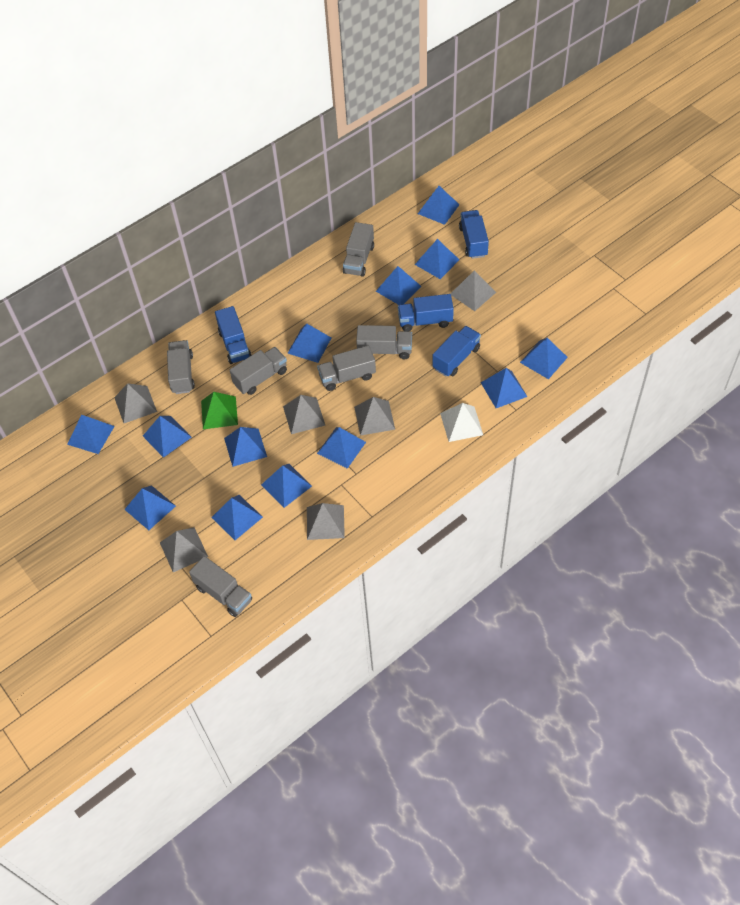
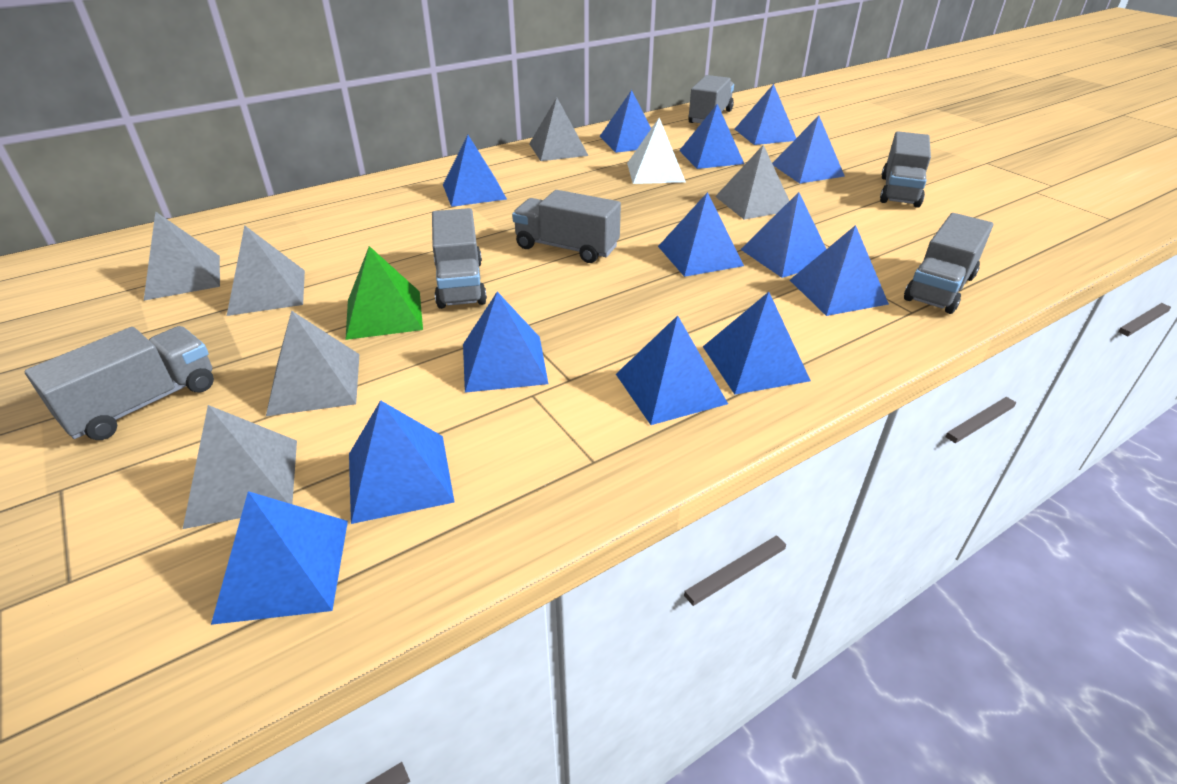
blue truck: [215,306,251,364] [398,294,454,331] [432,326,481,377] [459,210,489,259] = 4 -> none = 0

